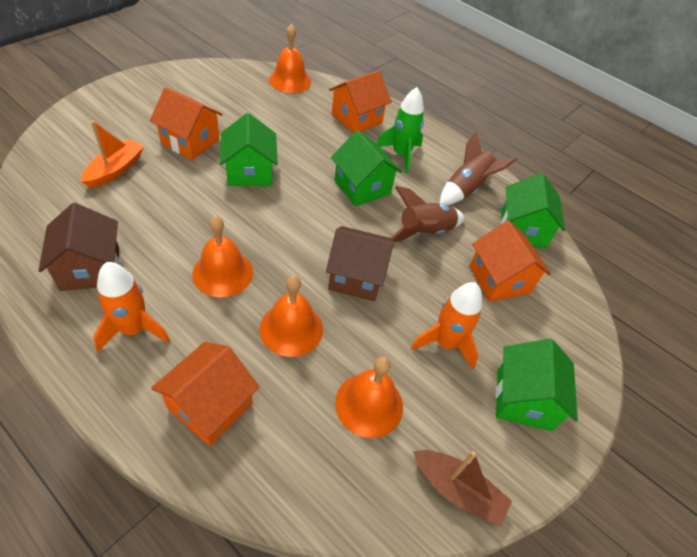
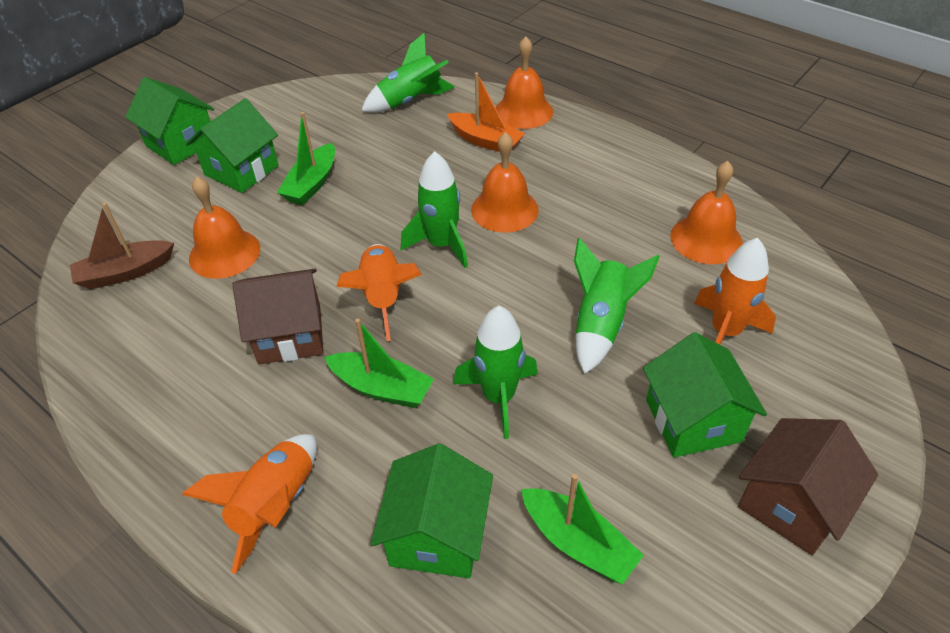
brown rocket: [391,186,465,242] [439,131,517,205] = 2 -> none = 0
green boat: none = 0 -> [277,112,335,205] [324,319,434,408] [521,474,644,585] = 3
green rocket: [377,87,424,173] = 1 -> [361,33,454,113] [401,151,468,268] [453,306,538,439] [574,238,660,374] = 4
orange house: [150,87,223,160] [151,342,260,446] [329,70,392,133] [469,220,551,302] = 4 -> none = 0
orange rocket: [93,262,170,352] [411,282,482,370] = 2 -> [182,434,317,574] [336,244,422,341] [694,238,776,345] = 3

